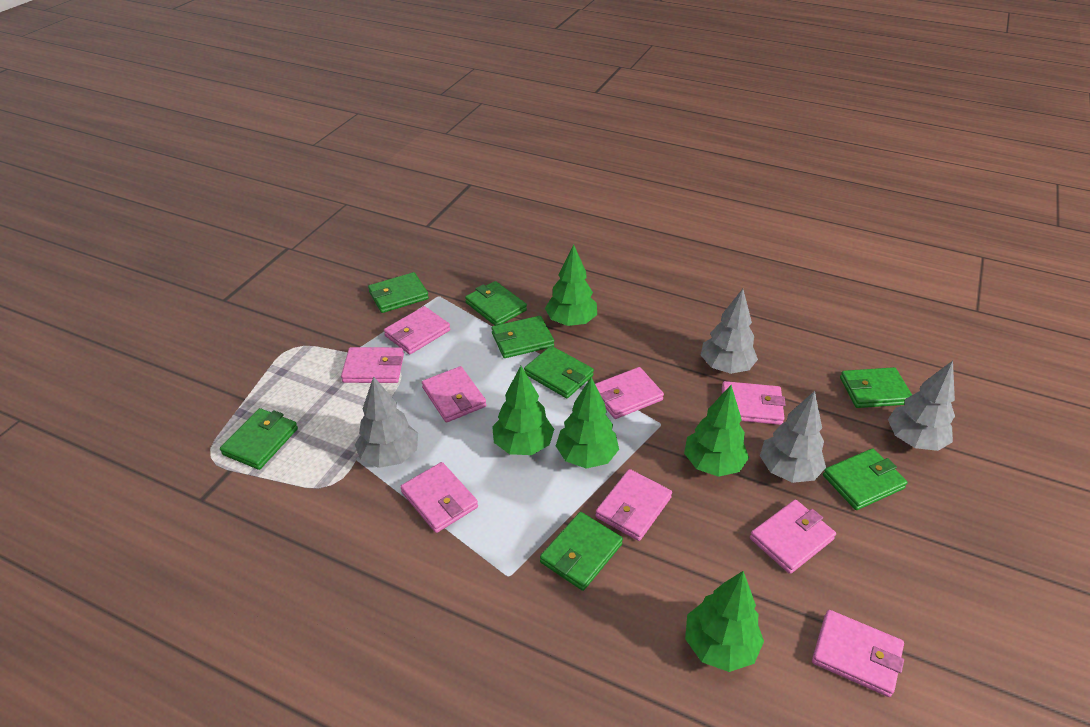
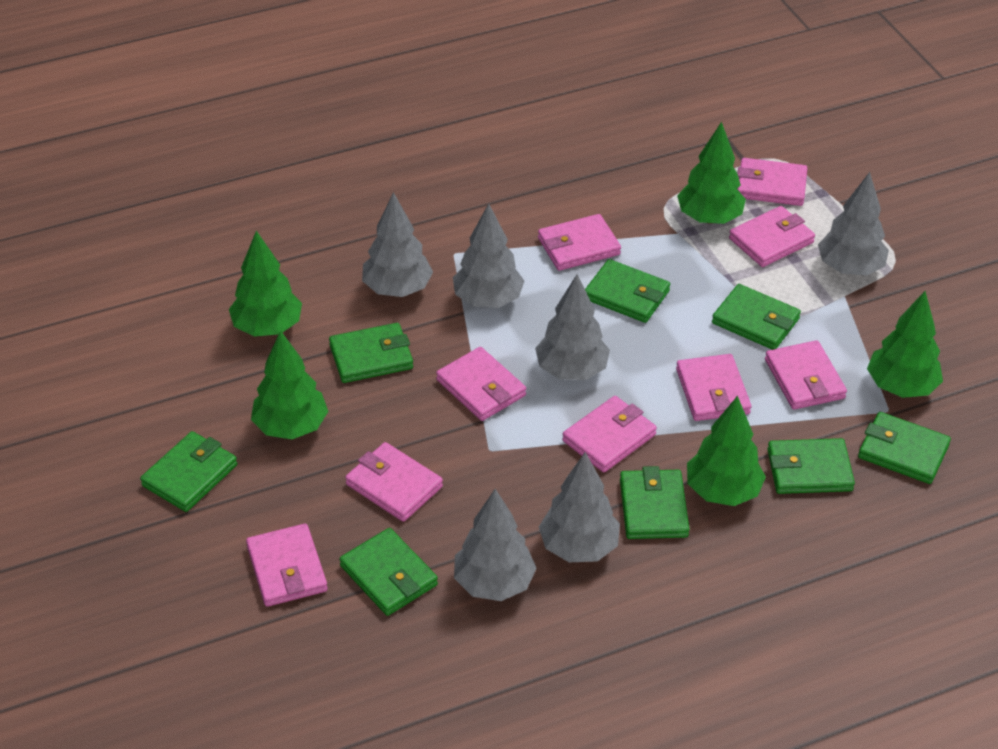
grey tree: [355,376,418,468] [701,289,758,374] [760,391,826,483] [888,361,955,451] = 4 -> [362,192,433,297] [453,203,524,308] [454,489,537,601] [535,274,610,380] [539,452,620,562] [818,172,889,276] = 6

